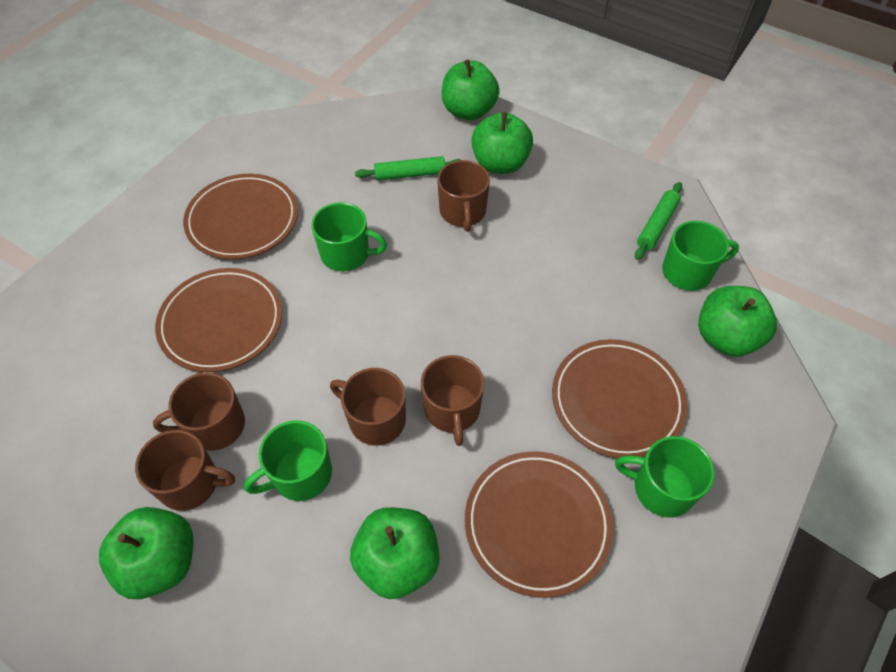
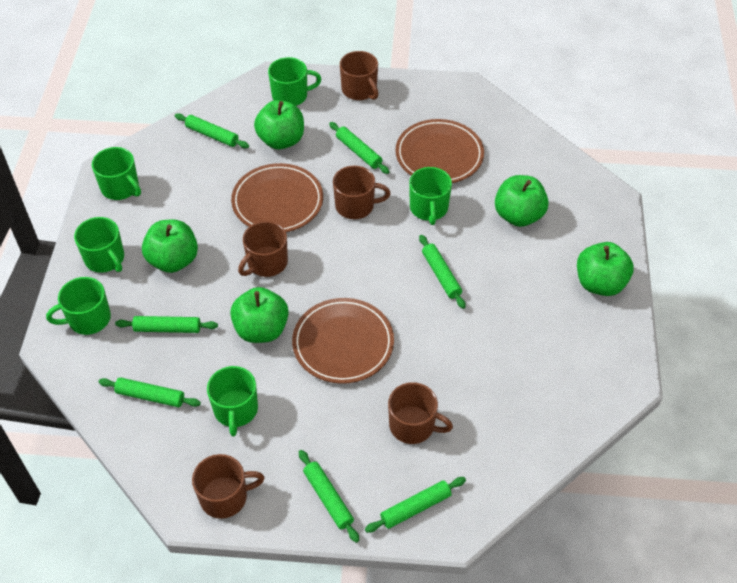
brown plate: [155,268,282,372] [183,174,298,259] [465,451,613,598] [552,339,687,458] = 4 -> [231,163,323,232] [292,298,394,384] [395,119,484,183] = 3
green mug: [244,421,332,501] [311,202,387,271] [615,436,715,517] [662,221,739,291] = 4 -> [46,277,111,335] [74,217,124,273] [92,147,141,200] [207,366,258,437] [268,57,321,106] [409,167,452,225] = 6
green rolling pin: [355,156,461,181] [635,182,682,260] = 2 -> [99,377,201,407] [115,316,218,333] [175,113,249,148] [299,450,359,543] [329,122,390,174] [365,477,466,533] [419,235,466,309] = 7

